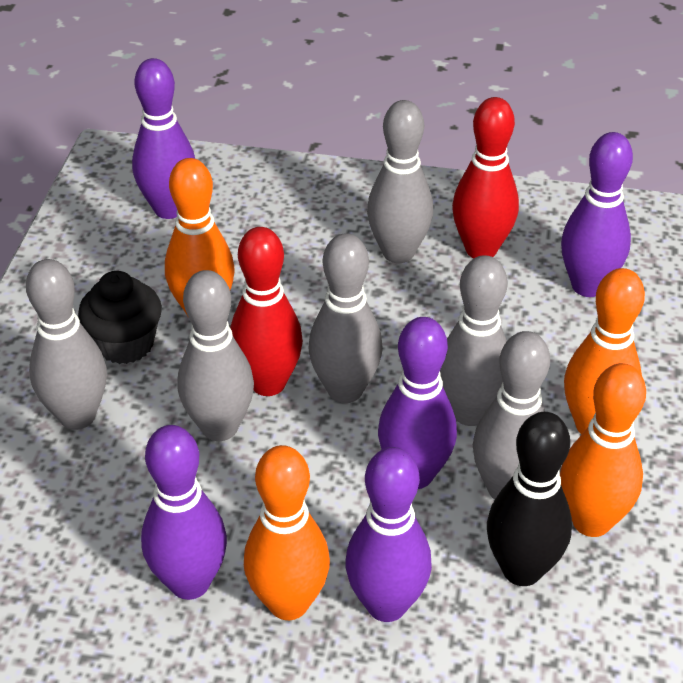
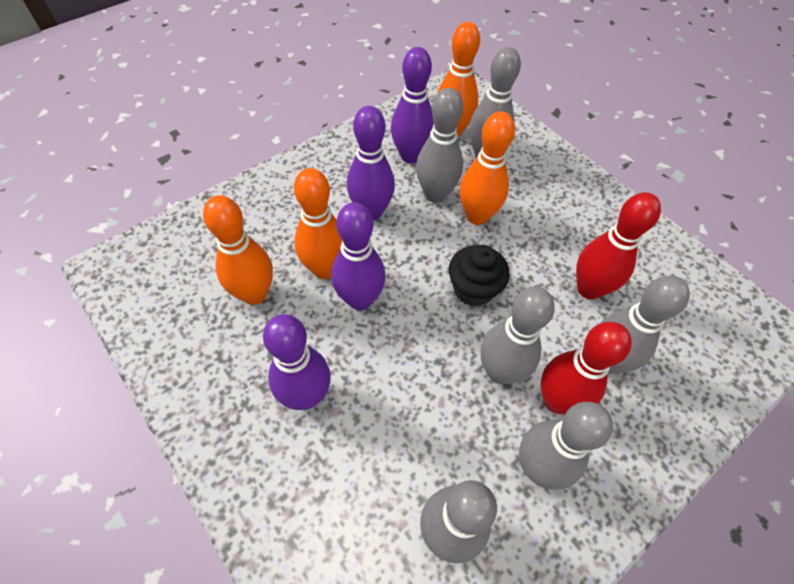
black bowling pin: [487,412,572,586] = 1 -> none = 0
purple bowling pin: [132,58,195,219] [141,425,227,600] [345,447,432,622] [378,317,457,489] [561,132,633,297] = 5 -> [263,314,331,410] [331,202,386,310] [347,106,395,220] [391,47,434,163] = 4

